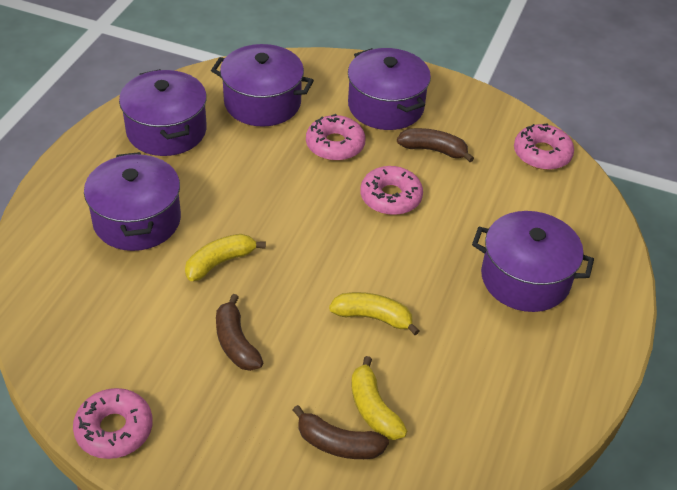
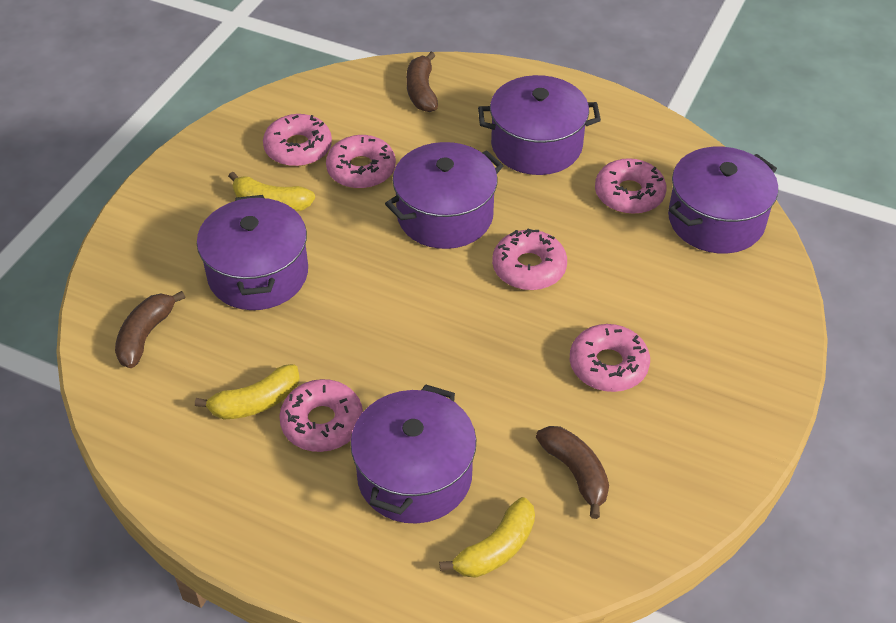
pink donut: [73,388,153,459] [306,114,366,161] [360,166,423,215] [514,123,574,170] = 4 -> [263,114,332,166] [279,379,363,452] [326,135,396,189] [492,229,567,290] [570,324,650,392] [595,158,666,214] = 6

